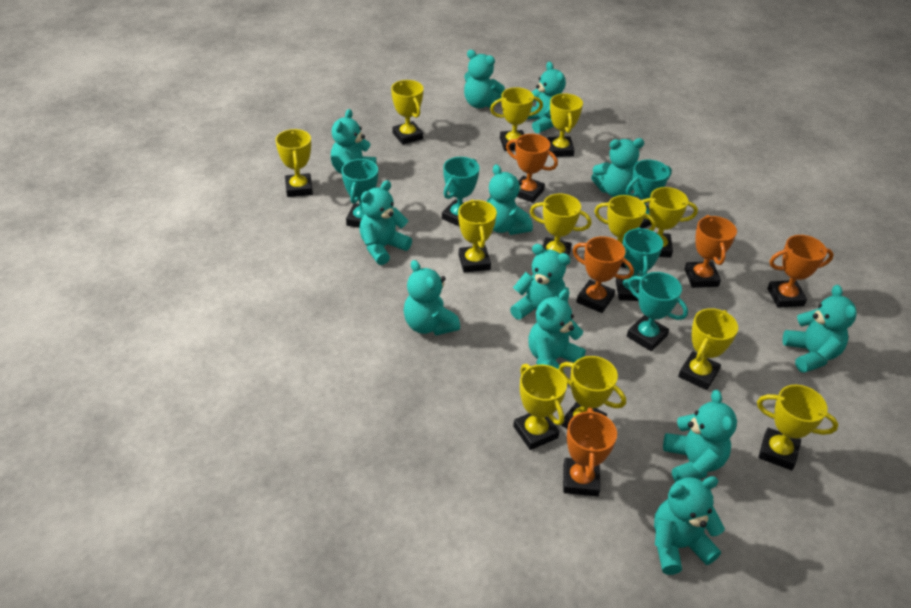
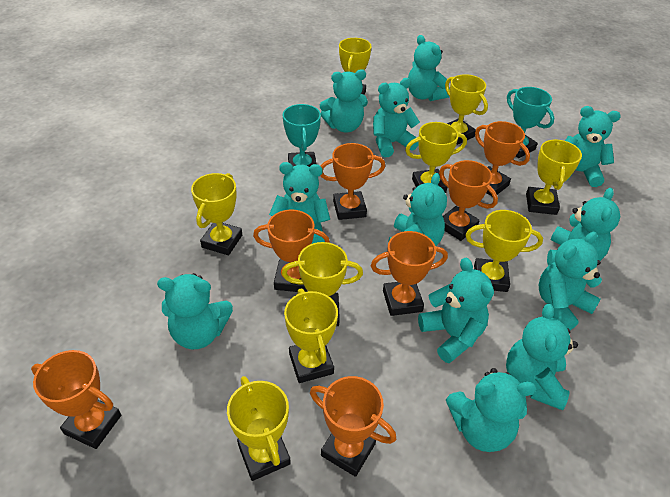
orange trophy: [506,134,558,203] [563,408,617,497] [573,236,634,313] [685,215,737,288] [767,235,834,308] = 5 -> [31,350,121,449] [253,210,330,292] [310,376,396,477] [320,143,385,220] [371,231,448,316] [439,160,498,241] [475,121,530,196] = 7
turquoise trophy: [342,159,378,228] [442,157,479,227] [616,227,663,301] [626,160,672,228] [627,272,688,351] = 5 -> [283,104,321,167] [507,87,554,158] = 2
yellow trophy: [275,129,313,197] [391,80,424,145] [458,199,497,273] [490,87,543,151] [513,364,567,450] [530,194,591,256] [547,93,583,157] [558,356,626,429] [594,195,656,268] [641,187,698,258] [678,308,738,390] [757,385,838,470] = 12 -> [191,173,242,255] [227,376,291,481] [282,242,363,326] [284,288,338,383] [339,38,372,95] [405,122,467,193] [445,74,488,145] [466,210,543,292] [526,139,582,215] = 9

